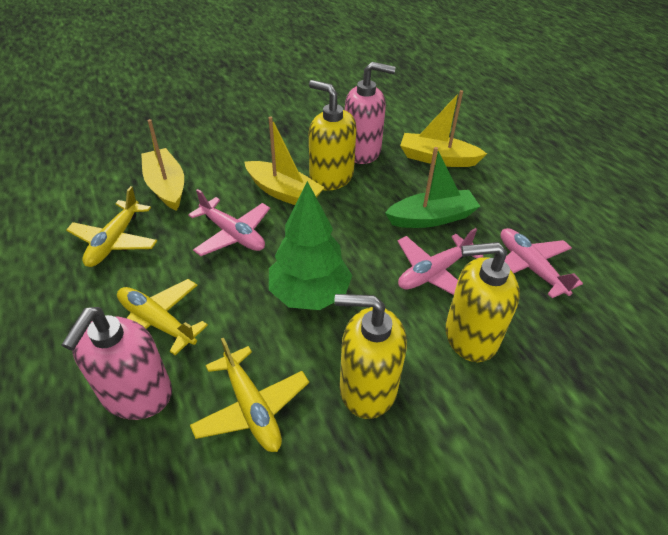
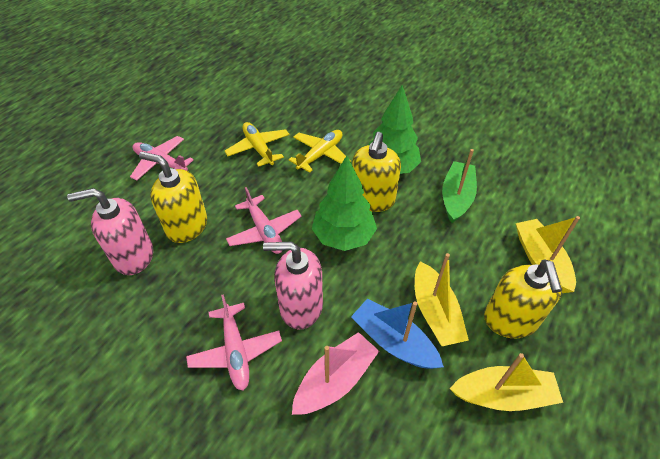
blue boat: none = 0 -> [351,298,444,369] = 1
green tree: [269,181,352,310] = 1 -> [312,156,377,251] [368,85,421,174] = 2
pink boat: none = 0 -> [292,332,379,415] = 1
yellow plane: [66,186,157,267] [117,279,208,355] [190,338,309,452] = 3 -> [225,122,290,167] [288,130,351,173] = 2

